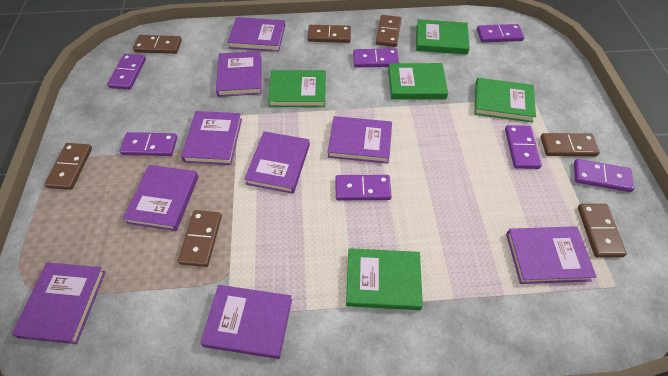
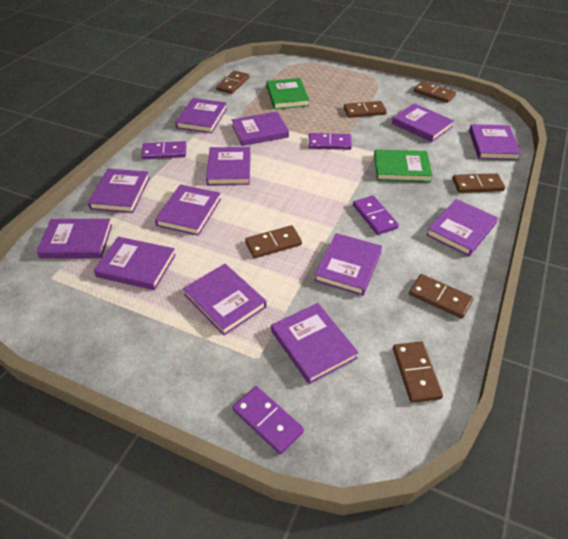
green book: [268,70,326,107] [346,248,423,310] [388,63,448,99] [416,19,470,54] [475,78,536,123] = 5 -> [267,78,309,109] [374,149,433,182] = 2
purple book: [12,262,106,344] [123,165,199,231] [181,111,242,165] [200,285,292,359] [216,51,261,97] [228,17,285,52] [244,131,310,194] [328,116,392,164] [506,226,596,284] = 9 -> [36,219,112,259] [88,169,150,213] [94,237,176,290] [155,184,221,236] [175,98,227,133] [183,264,267,336] [206,147,251,186] [232,112,289,146] [271,303,359,384] [314,233,382,296] [392,103,454,142] [426,199,498,256] [469,124,522,160] = 13
purple domino: [107,54,146,90] [120,132,177,156] [335,175,392,200] [353,49,399,67] [477,24,524,42] [505,125,542,169] [574,159,634,192] = 7 -> [141,141,187,159] [233,386,304,454] [309,133,352,150] [353,195,399,235] = 4

